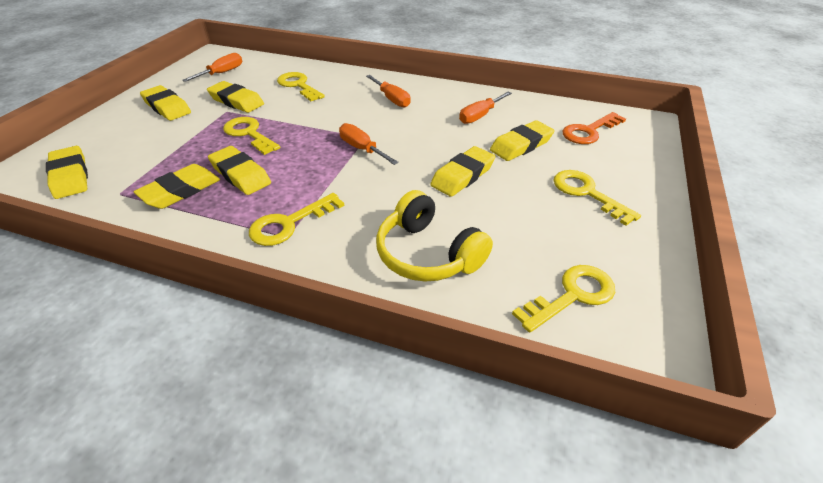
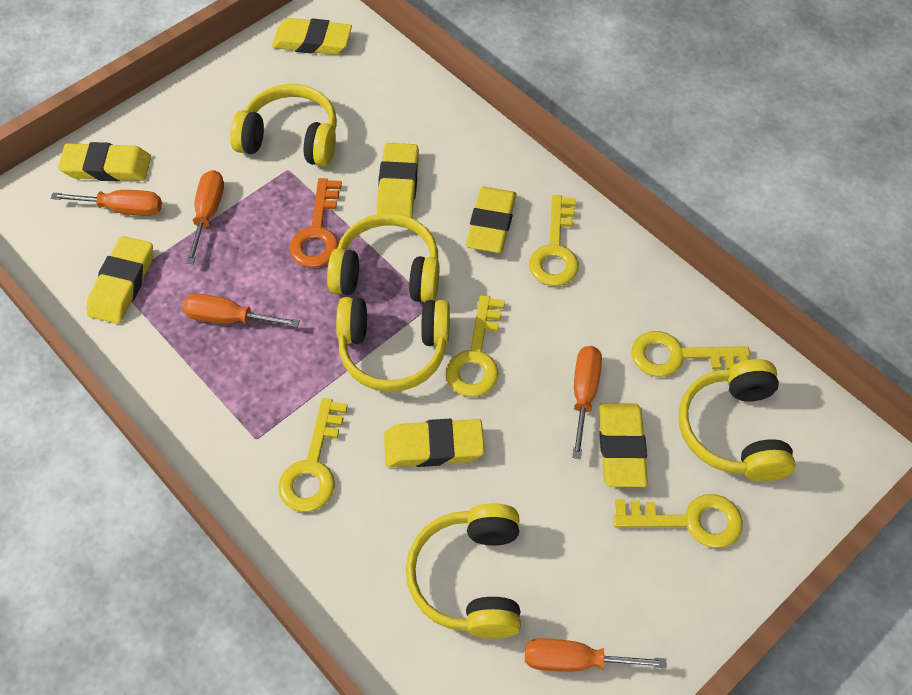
orange screwdriver: [182,53,242,82] [339,123,399,165] [366,75,410,108] [459,92,512,124] = 4 -> [51,190,162,216] [182,294,300,327] [186,170,224,264] [525,638,667,672] [572,346,602,459] = 5
yellow headphones: [376,190,493,282] = 1 -> [230,84,337,166] [327,213,440,303] [336,297,450,392] [406,503,521,639] [679,359,795,482] = 5

